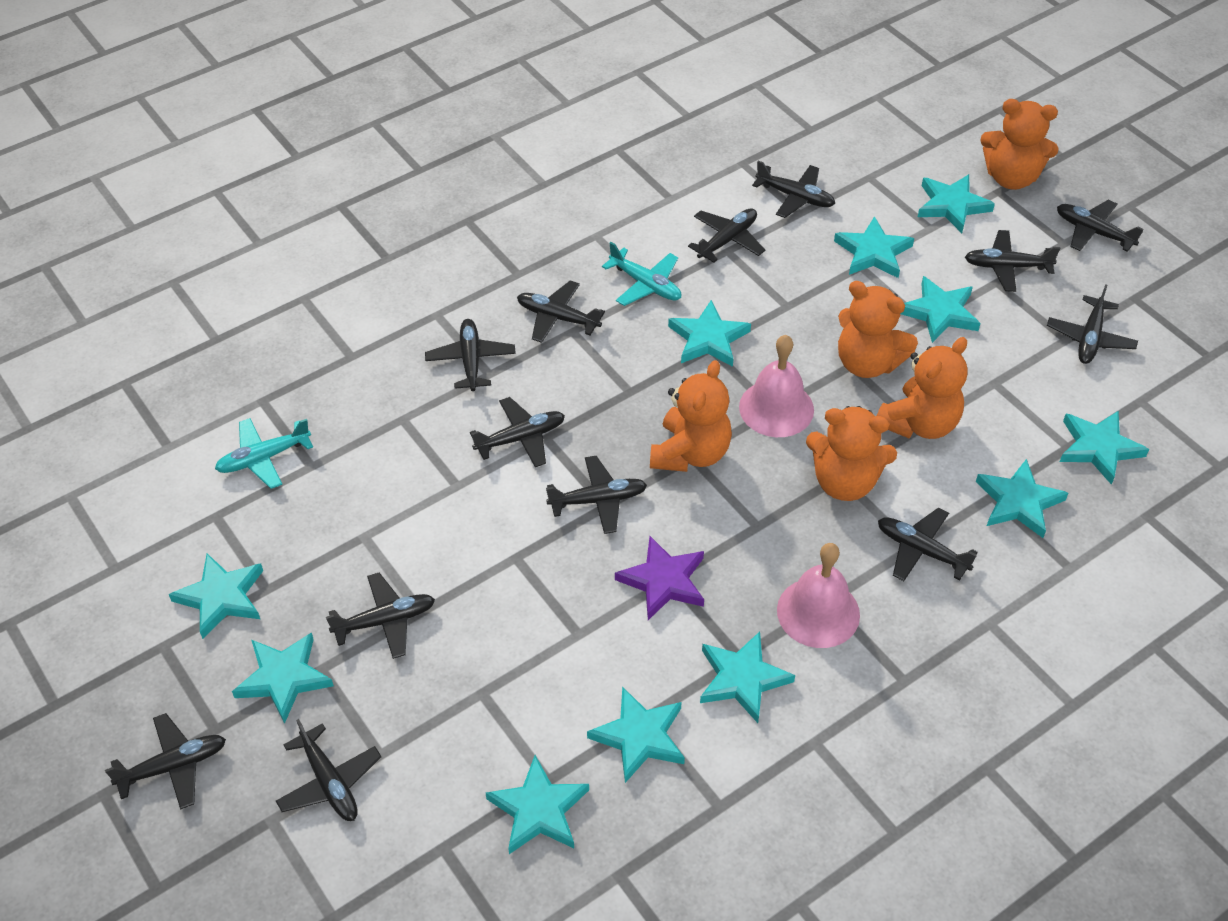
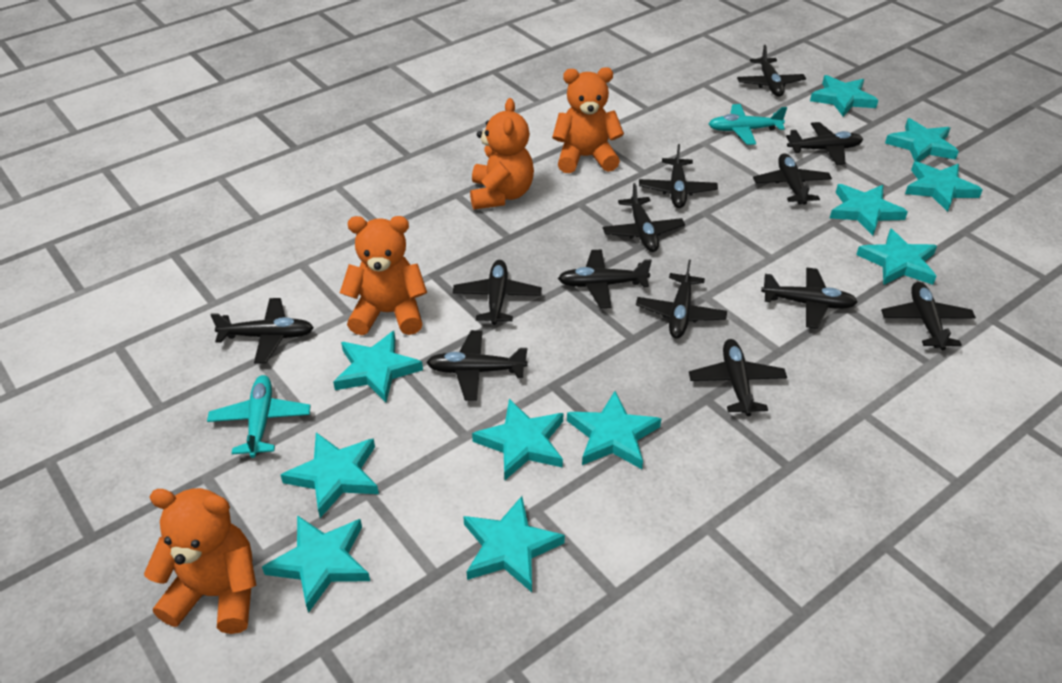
orange teddy bear: [650,360,732,472] [806,406,897,501] [838,281,918,378] [877,337,968,439] [980,99,1059,190] = 5 -> [144,488,256,634] [340,216,427,335] [470,98,534,209] [552,67,624,173] = 4
pink bell: [739,335,814,437] [777,543,860,648] = 2 -> none = 0
purple star: [615,536,704,620] = 1 -> none = 0

